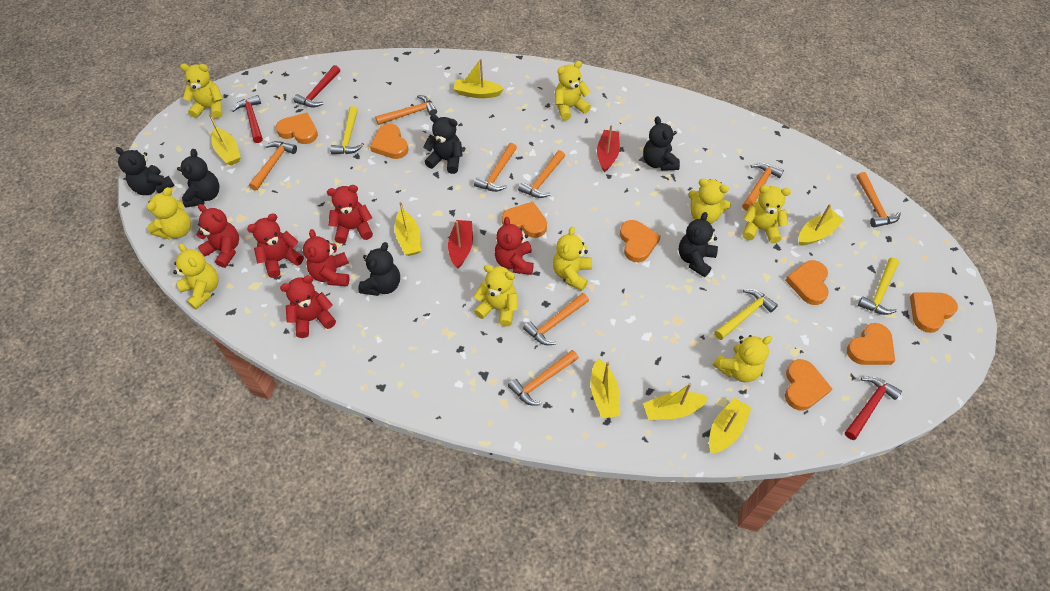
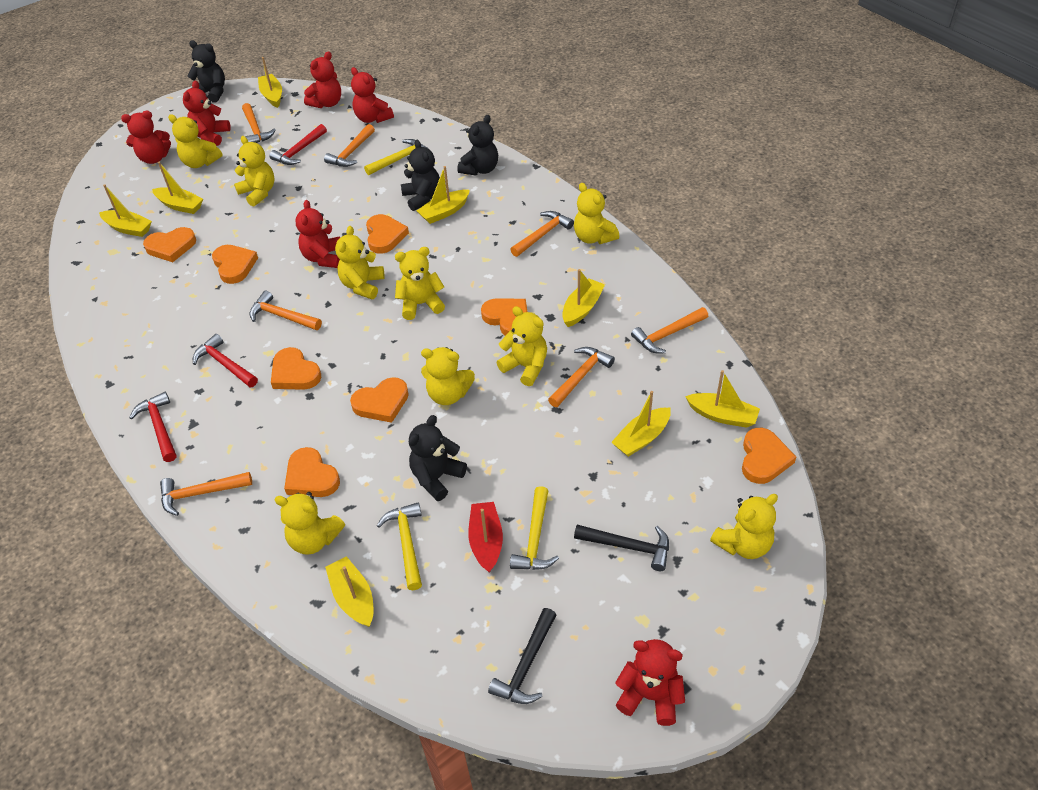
black hammer: none = 0 -> [488,608,556,704] [574,525,669,571] = 2
black teddy bear: [116,147,175,195] [177,149,220,208] [358,242,400,296] [423,114,463,174] [643,116,680,171] [679,212,718,277] = 6 -> [187,40,225,103] [401,140,440,211] [409,415,467,501] [457,115,498,176] = 4
orange hammer: [249,141,297,190] [375,95,437,125] [474,143,517,192] [508,350,579,406] [518,150,565,198] [523,293,589,345] [742,162,784,211] [856,172,901,228] = 8 -> [160,472,252,516] [242,103,276,143] [249,291,322,330] [324,124,375,167] [510,211,574,257] [548,347,615,407] [631,307,708,353] = 7
red boat: [448,220,473,268] [597,125,620,172] = 2 -> [468,502,503,573] = 1
yellow boat: [209,114,241,166] [394,202,421,256] [454,59,504,98] [590,358,620,418] [643,383,708,421] [709,398,751,454] [799,204,844,246] = 7 -> [99,184,152,237] [152,161,203,214] [258,57,282,108] [325,556,374,627] [416,166,470,224] [562,269,605,327] [611,391,671,457] [685,370,760,428] = 8

